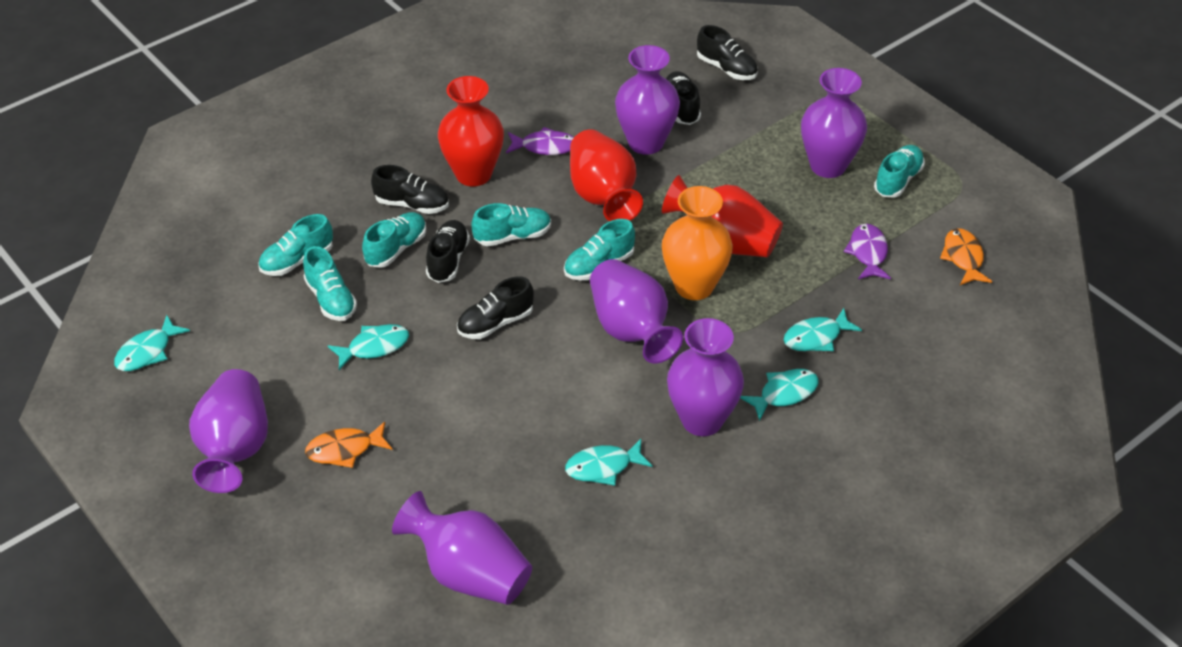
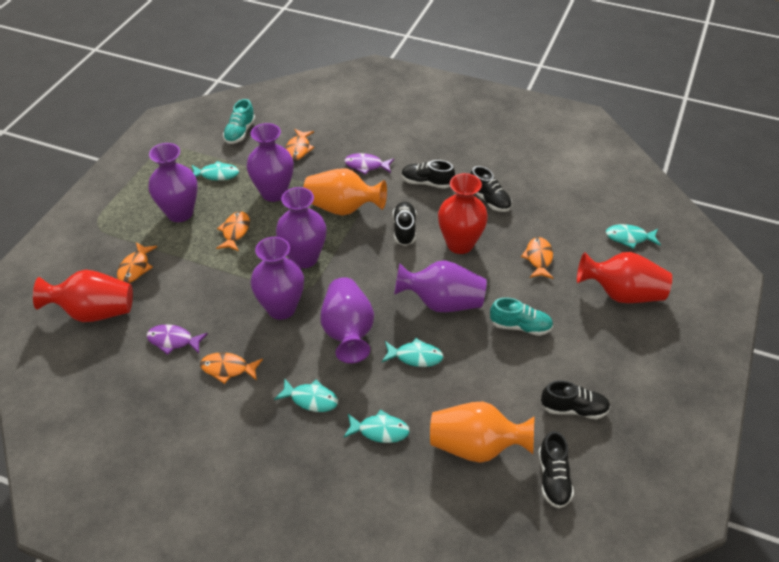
orange fish: [305,422,392,468] [940,228,992,285] = 2 -> [117,242,157,283] [200,352,263,384] [216,211,250,251] [285,129,315,161] [521,237,554,279] = 5
orange vase: [662,186,733,300] = 1 -> [303,168,387,216] [430,402,534,463] = 2
turquoise shoe: [258,214,333,276] [303,246,357,321] [362,212,426,268] [472,203,551,246] [564,219,635,281] [874,145,925,198] = 6 -> [223,99,255,144] [490,297,553,336] = 2

